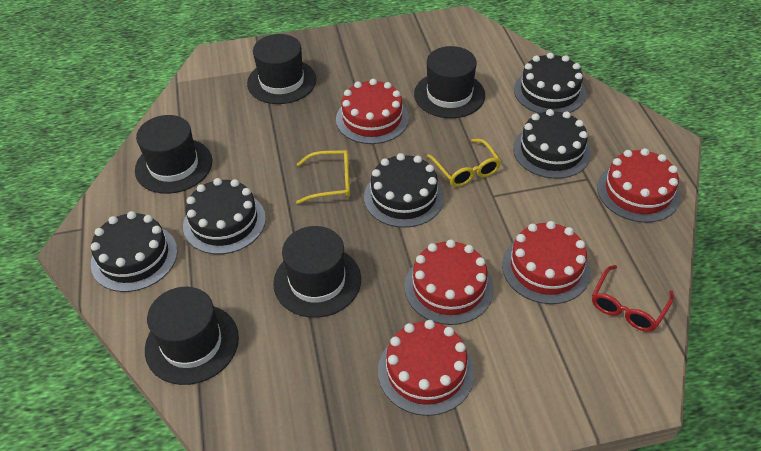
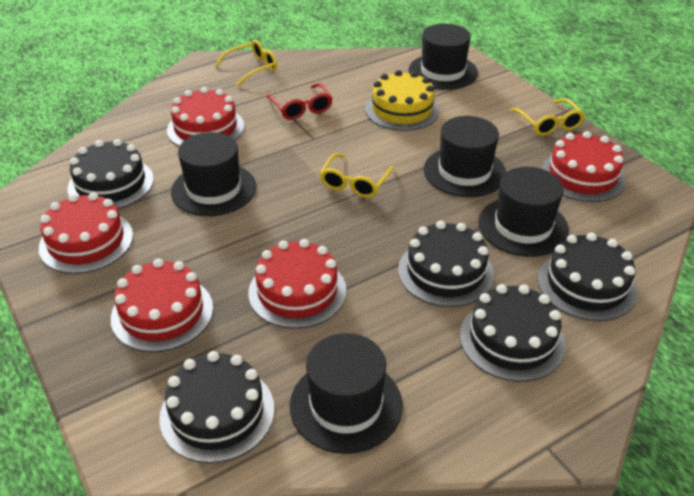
yellow cake: none = 0 -> [365,70,440,131] = 1
yellow glasses: [296,150,350,204] [427,139,501,187] = 2 -> [215,40,277,87] [319,153,395,198] [510,98,585,136] = 3

